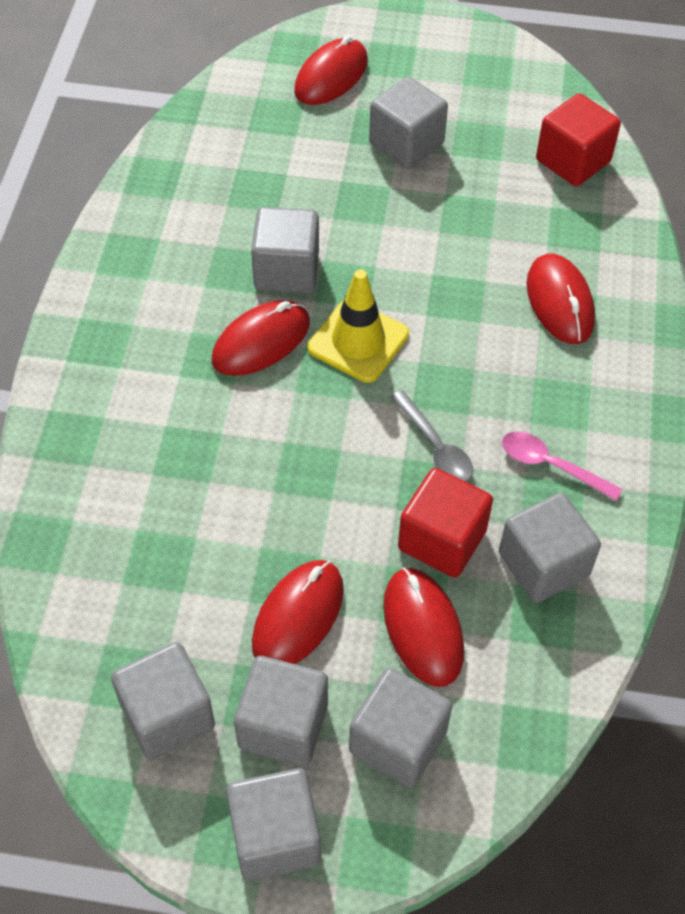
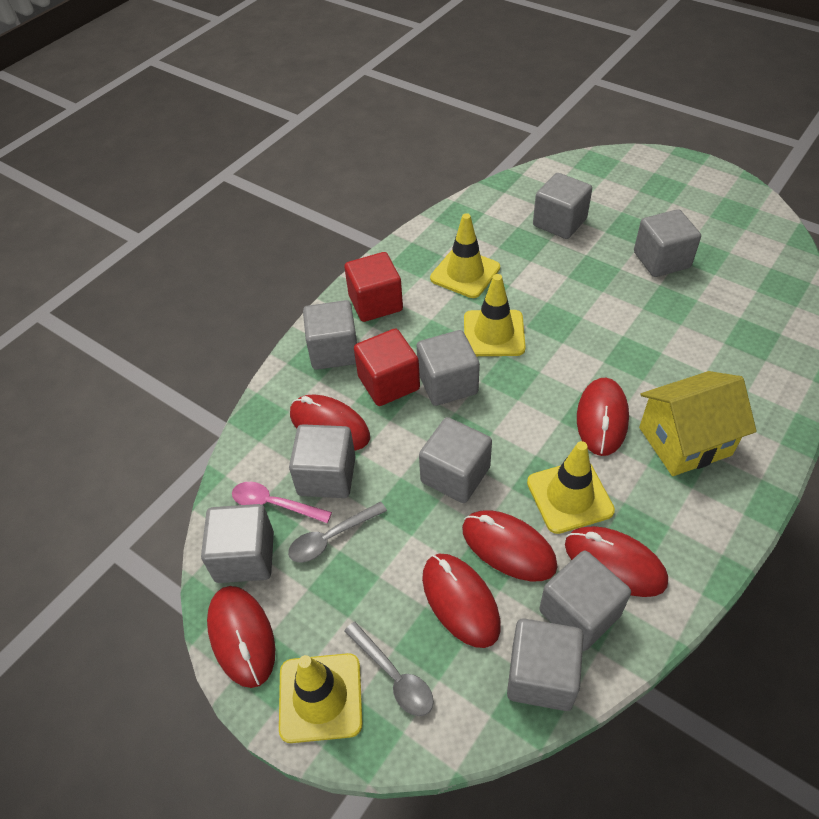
grey cube: [111,642,215,760] [226,768,321,881] [234,656,328,766] [251,207,319,293] [349,668,453,788] [369,77,448,169] [499,493,601,603] = 7 -> [201,504,274,583] [289,424,356,498] [303,300,357,370] [416,330,480,406] [419,417,492,503] [507,618,584,711] [533,173,592,239] [539,551,631,651] [634,209,701,277] = 9
grey spoon: [391,390,473,482] = 1 -> [288,502,387,562] [344,622,434,716] = 2
red mouse: [212,300,310,376] [252,560,344,664] [294,35,368,105] [383,567,464,687] [527,254,595,344] = 5 -> [207,586,275,688] [290,395,370,451] [422,554,501,648] [462,510,558,581] [565,526,668,597] [577,378,629,456] = 6
yellow house: none = 0 -> [639,371,757,476] = 1
yellow traffic cone: [308,269,409,383] = 1 -> [279,653,362,743] [430,213,500,298] [464,274,526,356] [527,441,615,534] = 4

